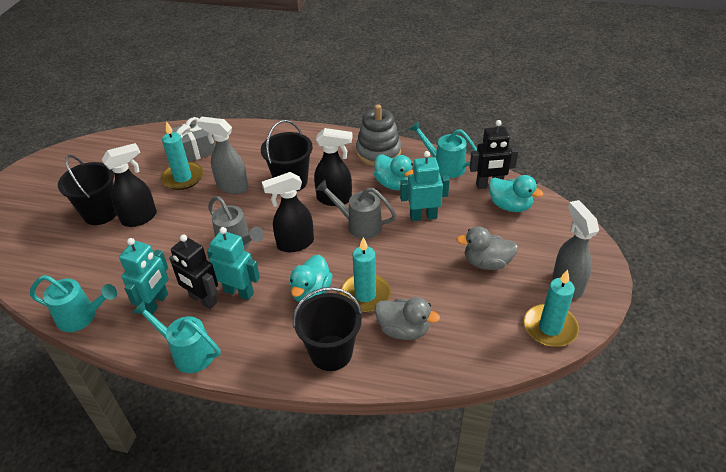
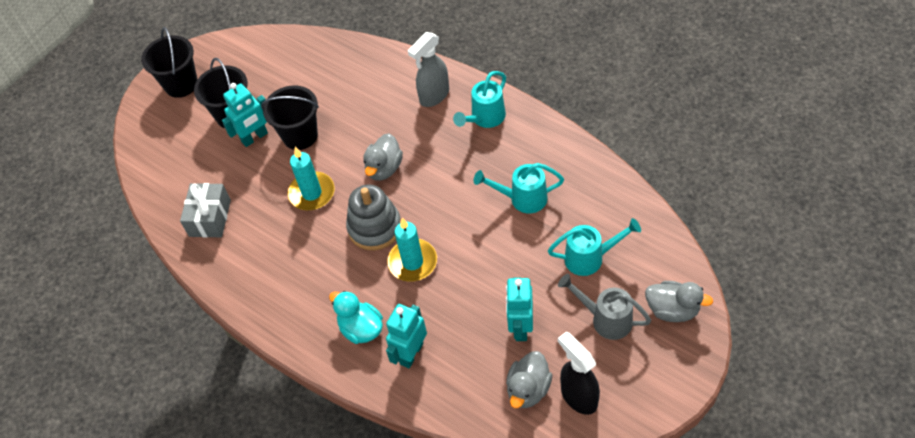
black robot: [169,234,218,309] [470,120,519,189] = 2 -> none = 0
black spray bottle: [102,143,157,227] [262,172,314,252] [314,128,353,206] = 3 -> [558,332,600,415] = 1
grey duck: [375,297,440,340] [456,226,518,270] = 2 -> [363,133,403,181] [506,351,552,408] [645,281,713,322] = 3
grey spray bottle: [197,116,248,194] [553,200,599,298] = 2 -> [408,32,449,107] = 1
grey watering can: [208,196,264,250] [316,180,396,239] = 2 -> [558,274,651,340] = 1
turquoise candle: [161,121,203,190] [340,237,391,312] [524,269,579,347] = 3 -> [288,147,335,210] [387,218,437,282] = 2
turquoise duck: [290,255,332,302] [374,155,413,191] [489,175,544,212] = 3 -> [329,291,383,344] = 1

